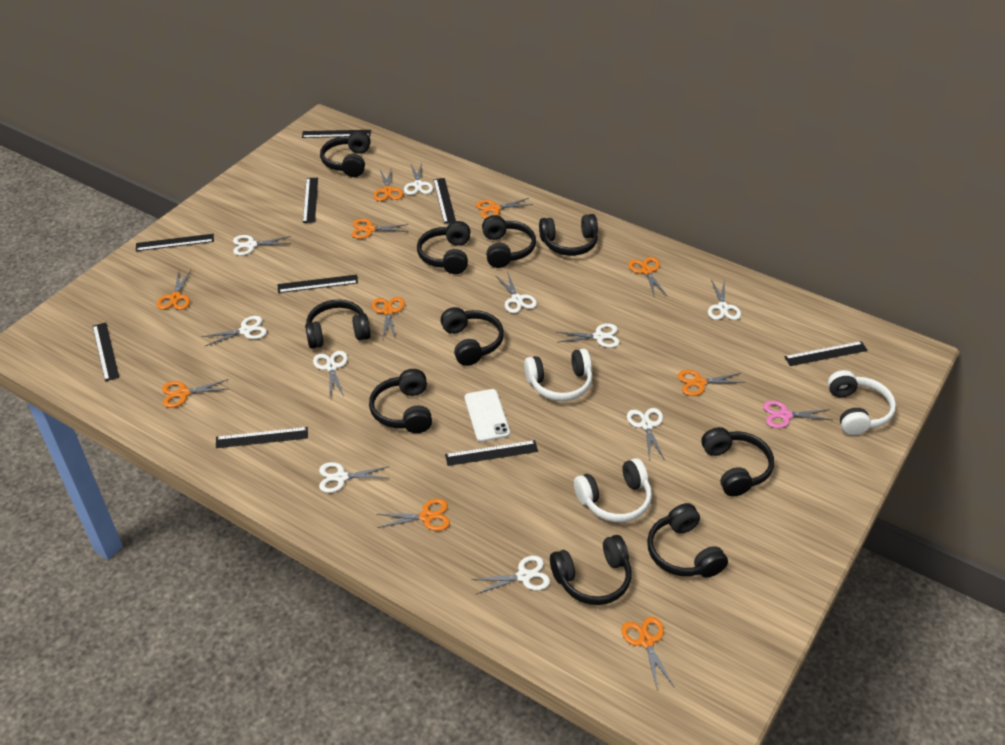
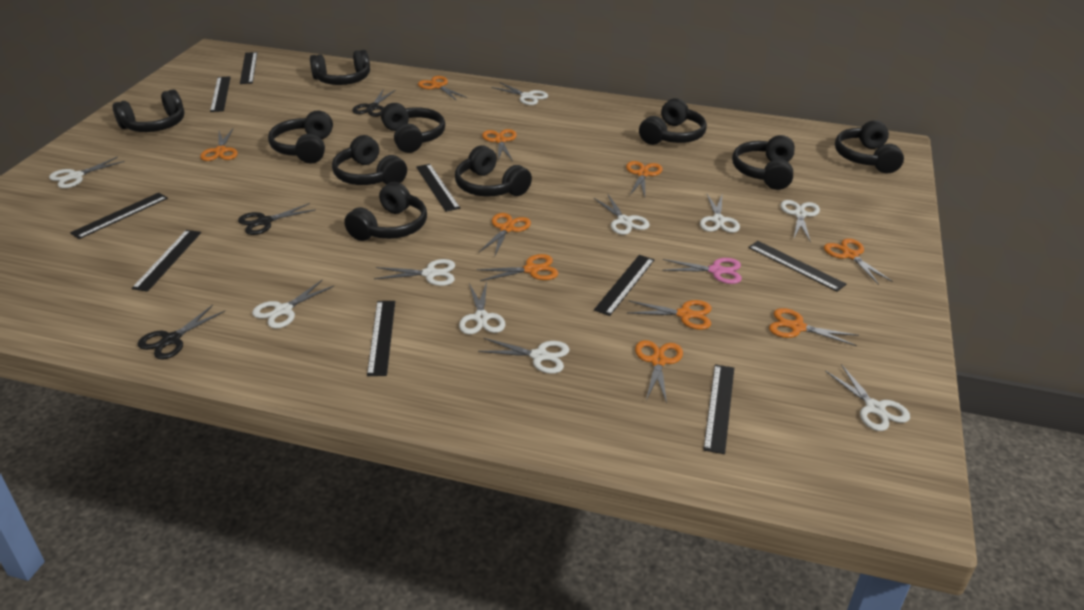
black scissors: none = 0 -> [138,305,225,360] [238,203,316,235] [352,89,395,117] = 3
white headphones: [524,348,592,401] [574,458,652,522] [828,370,896,435] = 3 -> none = 0
white phone: [465,389,510,442] = 1 -> none = 0

